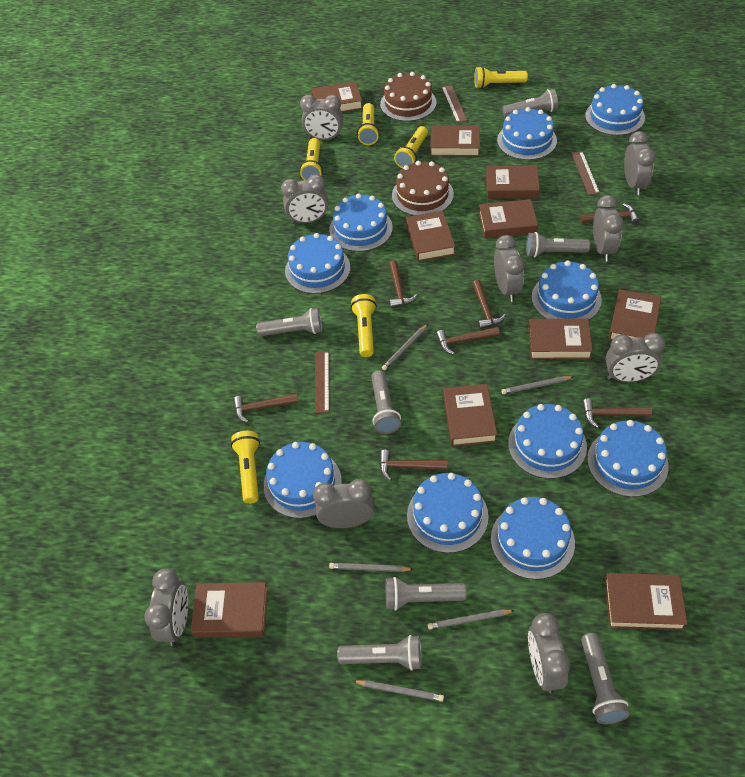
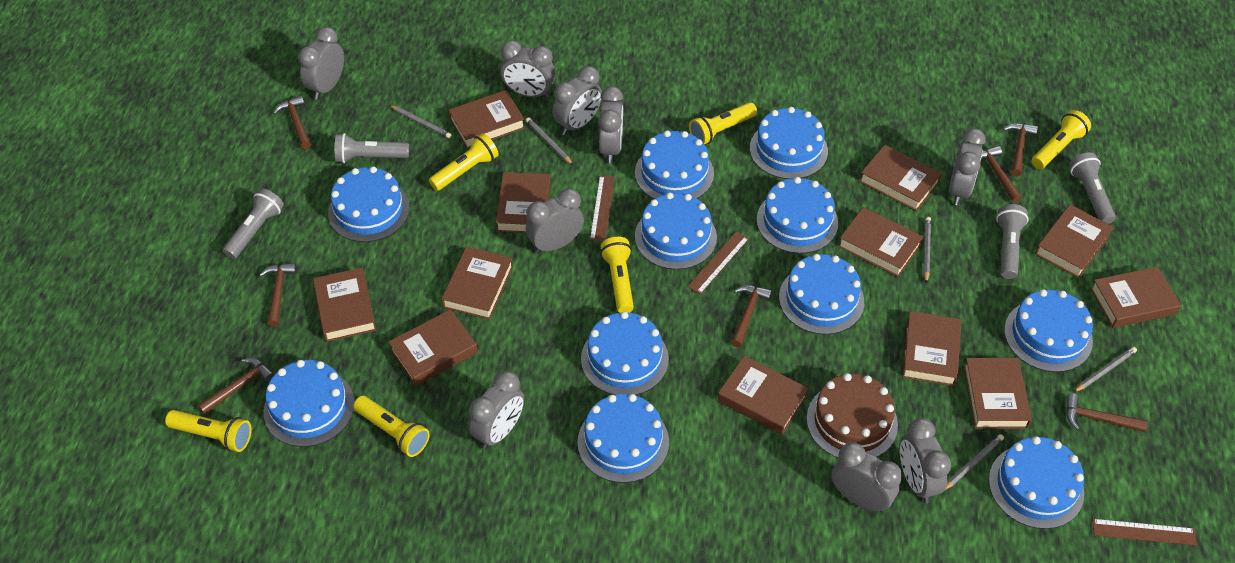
blue cake: [264,442,342,518] [285,233,350,294] [329,193,393,252] [407,473,489,553] [491,497,575,580] [497,107,557,160] [508,404,587,479] [532,260,602,320] [585,84,645,136] [587,420,669,497] = 10 -> [264,360,354,447] [328,166,410,242] [578,394,669,483] [581,312,669,395] [635,131,714,199] [635,192,717,270] [750,107,828,179] [757,177,838,254] [779,254,864,335] [989,436,1084,529] [1004,289,1093,372] = 11
brown book: [190,582,268,638] [312,81,363,112] [406,210,455,262] [430,125,480,156] [443,384,497,447] [479,199,538,239] [486,165,540,199] [528,318,593,359] [604,573,687,630] [608,289,661,340] = 10 -> [313,268,377,342] [388,309,478,386] [441,246,513,320] [448,90,525,149] [496,172,551,233] [718,356,809,435] [838,207,923,277] [859,145,942,211] [902,311,962,386] [963,358,1032,429] [1035,204,1114,278] [1090,267,1181,328] = 12
brown cake: [380,72,436,121] [392,161,454,216] = 2 -> [807,373,898,458] = 1
grey flashlight: [256,308,322,336] [337,635,422,671] [371,370,401,434] [386,577,467,611] [502,89,558,117] [526,232,590,257] [581,633,630,724] = 7 -> [223,189,284,259] [335,133,409,163] [996,204,1029,279] [1069,153,1116,224] = 4

